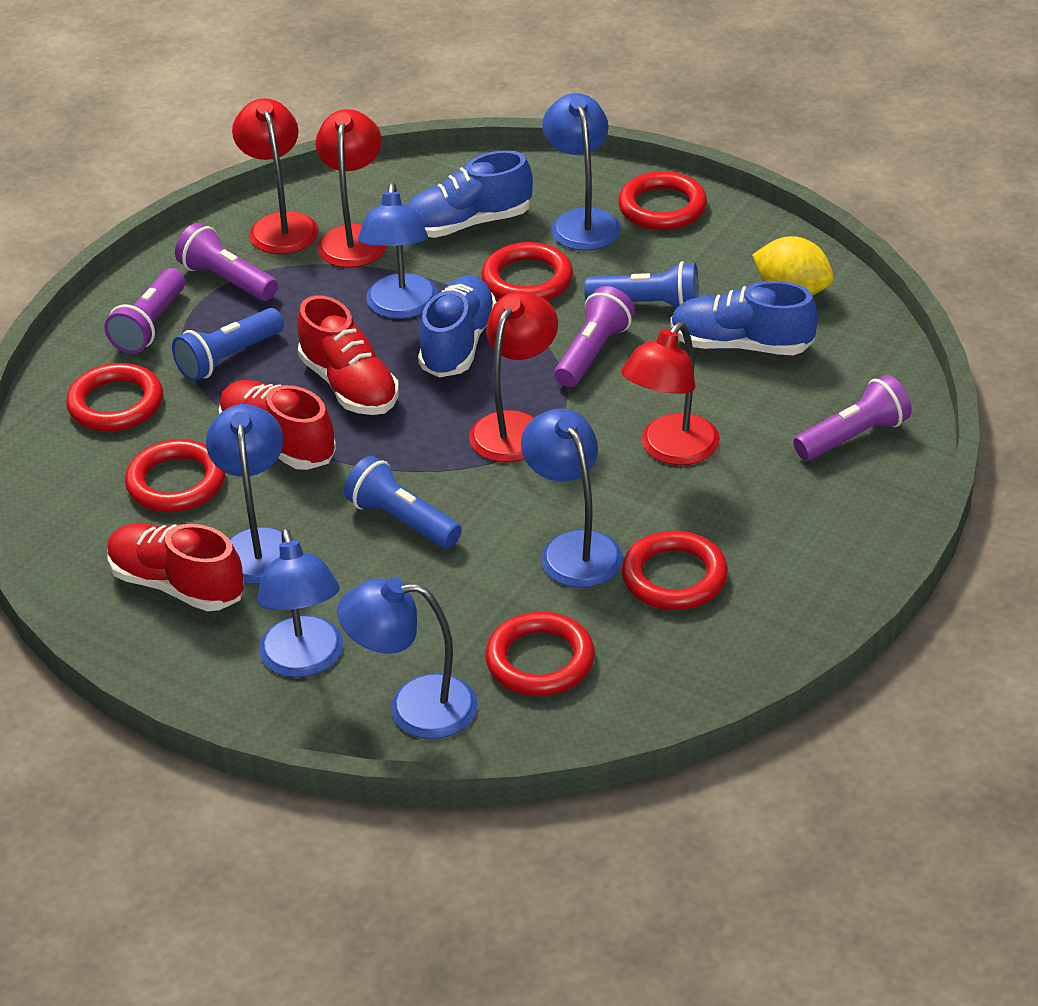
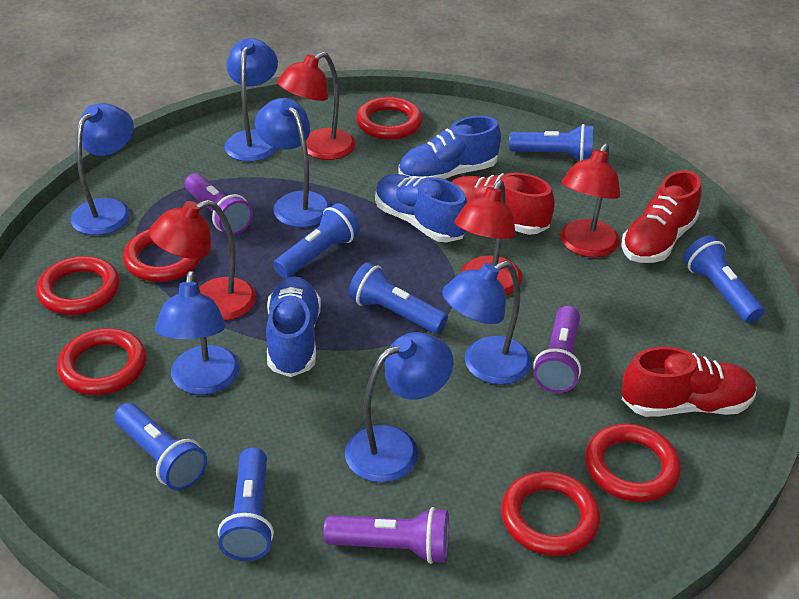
blue flashlight: [172,308,284,381] [344,456,462,548] [584,261,699,308] = 3 -> [114,403,207,491] [218,447,274,561] [273,203,360,278] [348,262,448,334] [509,124,593,161] [683,235,764,323] = 6
purple flashlight: [105,268,185,354] [175,223,278,301] [554,286,635,387] [793,375,912,461] = 4 -> [185,173,253,235] [324,507,449,564] [533,306,581,393] = 3
yellow lemon: [752,236,834,296] = 1 -> none = 0

